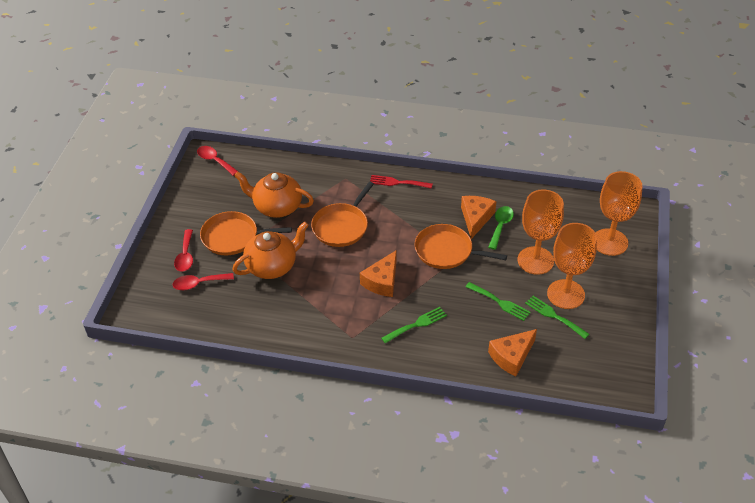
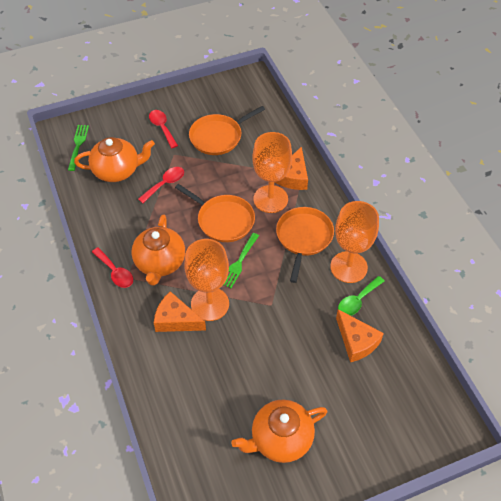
green fork: [381,307,447,343] [466,282,531,321] [525,296,589,339] = 3 -> [68,125,89,171] [224,233,259,288] = 2
orange teapot: [232,221,309,279] [234,172,314,218] = 2 -> [74,137,155,182] [131,214,185,286] [231,399,327,463] = 3
red fork: [370,175,433,189] = 1 -> none = 0

